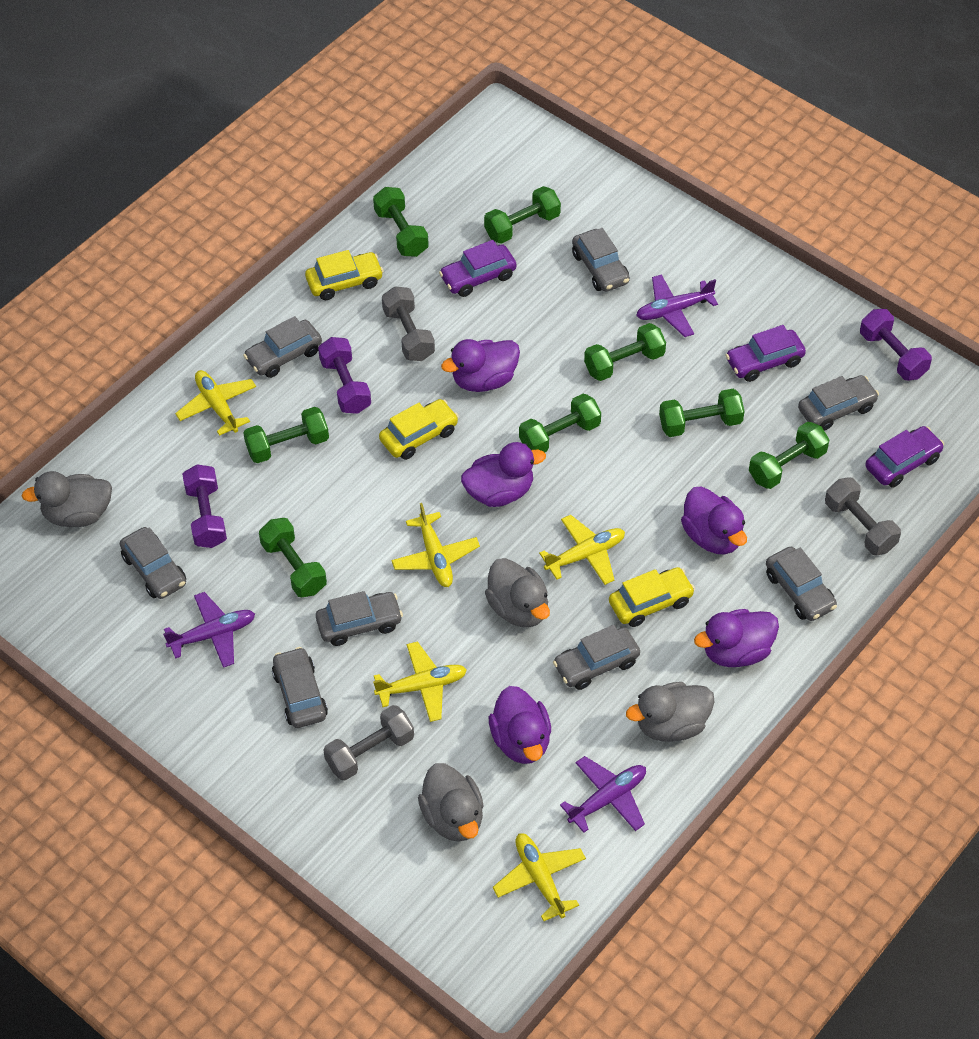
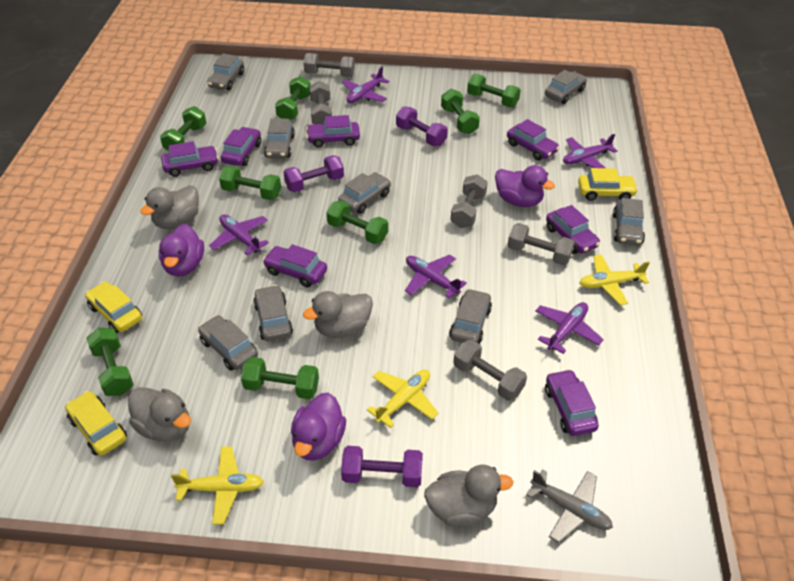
grey dumbbell: [323,705,414,780] [382,286,435,361] [825,477,901,555] = 3 -> [304,53,355,77] [310,81,332,124] [450,174,488,228] [453,340,527,401] [508,223,575,265] = 5
grey plane: none = 0 -> [526,469,613,543] = 1
purple car: [439,240,517,297] [725,325,806,382] [865,426,944,488] = 3 -> [161,141,219,177] [221,127,261,166] [263,244,327,287] [306,115,360,148] [507,119,560,161] [545,369,599,436] [546,205,600,254] = 7
purple duck: [441,339,520,392] [461,442,546,507] [489,686,551,764] [681,486,747,554] [694,609,779,667] = 5 -> [159,224,204,277] [291,393,346,461] [495,165,555,207] = 3
purple plane: [163,592,255,668] [560,756,646,833] [636,274,718,337] = 3 -> [209,214,269,255] [342,67,389,103] [405,255,467,298] [535,302,604,354] [563,134,617,168] = 5
yellow plane: [175,370,256,436] [373,641,467,722] [391,503,480,587] [493,833,586,921] [539,515,625,585] = 5 -> [171,446,264,525] [367,369,439,428] [580,254,650,305] = 3

